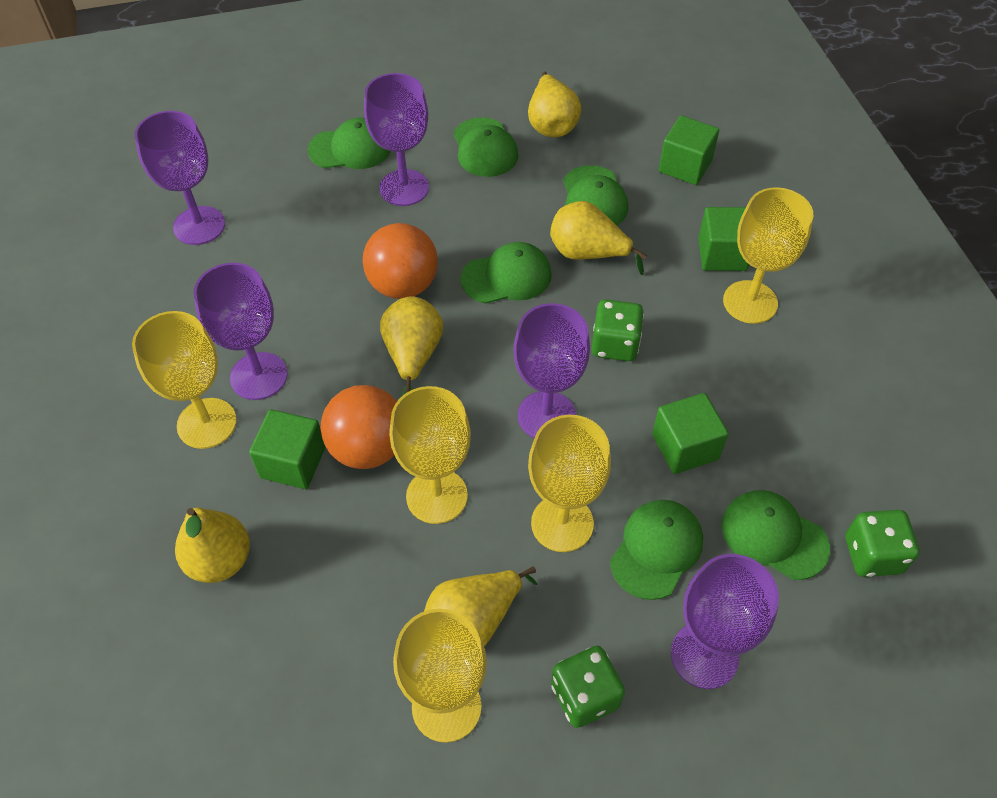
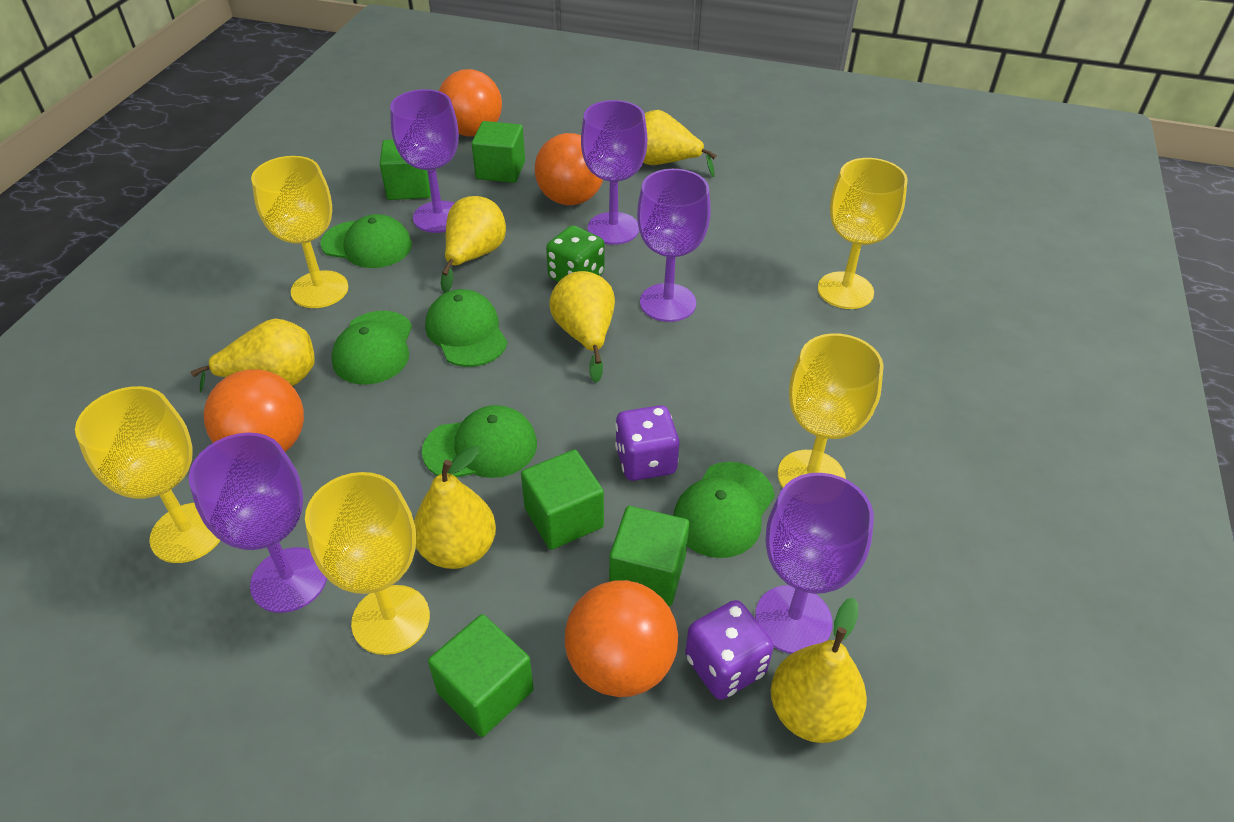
green cap: [307,118,391,169] [453,117,518,177] [460,242,552,304] [563,165,628,225] [610,500,703,600] [721,490,830,580] = 6 -> [320,214,412,268] [331,311,412,385] [422,405,537,478] [425,289,508,367] [673,462,775,558] = 5
green cube: [249,409,325,489] [652,393,728,474] [659,116,719,185] [698,207,749,271] = 4 -> [380,140,431,200] [428,614,534,737] [472,121,525,183] [521,450,604,550] [609,506,689,606] = 5
green dice: [551,646,625,728] [592,299,644,361] [845,510,920,577] = 3 -> [546,225,605,282] = 1
orange ball: [321,385,397,469] [363,223,438,299] = 2 -> [204,369,304,452] [439,69,502,136] [535,133,603,205] [565,580,678,697] = 4
purple dice: none = 0 -> [615,405,679,481] [685,600,774,700] = 2
yellow pear: [175,508,250,583] [380,296,443,397] [424,566,538,646] [528,72,581,137] [550,201,647,275] = 5 -> [191,319,315,392] [414,446,496,569] [441,196,506,293] [549,271,615,383] [643,110,717,177] [771,597,867,743] = 6

